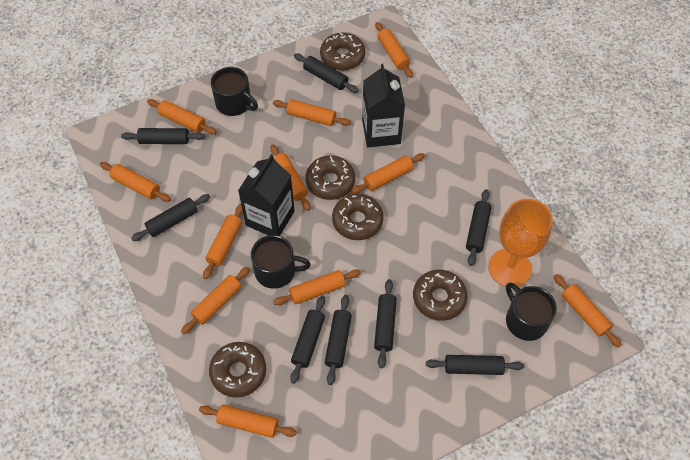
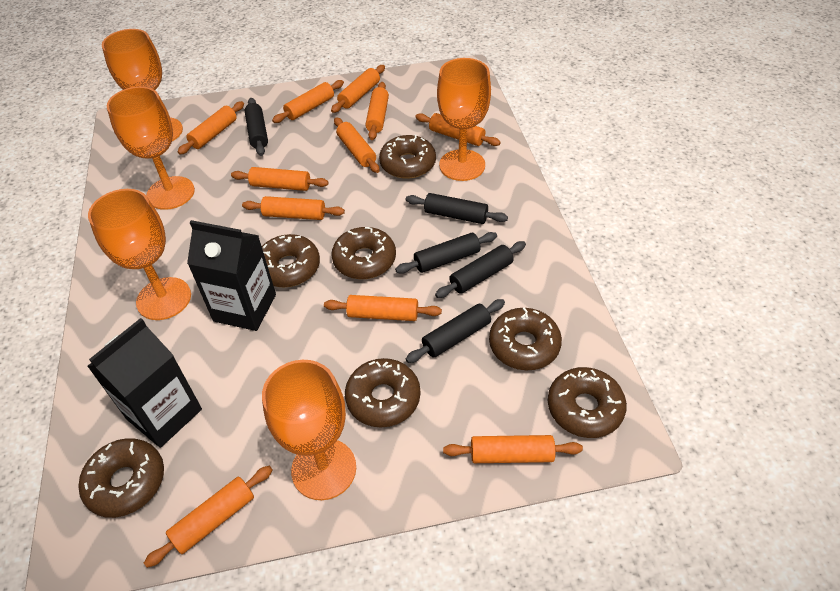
black mug: [211,67,258,116] [251,235,311,289] [506,282,557,341] = 3 -> none = 0
black rolling pin: [121,128,205,144] [131,194,210,241] [290,296,325,384] [294,53,359,93] [325,295,352,385] [374,279,397,368] [426,355,524,375] [466,189,492,266] = 8 -> [245,98,268,156] [395,232,497,274] [406,193,508,224] [406,299,505,363] [435,241,526,298] = 5
brown donut: [209,342,266,398] [305,155,355,200] [320,33,365,70] [332,194,383,240] [413,270,467,321] = 5 -> [79,438,164,518] [262,234,320,287] [331,227,396,279] [345,358,420,427] [379,135,436,179] [489,307,562,370] [548,367,627,438] = 7
orange goblet: [488,199,553,286] = 1 -> [88,189,191,320] [102,29,183,141] [107,86,195,210] [262,360,356,500] [437,58,491,181] = 5

